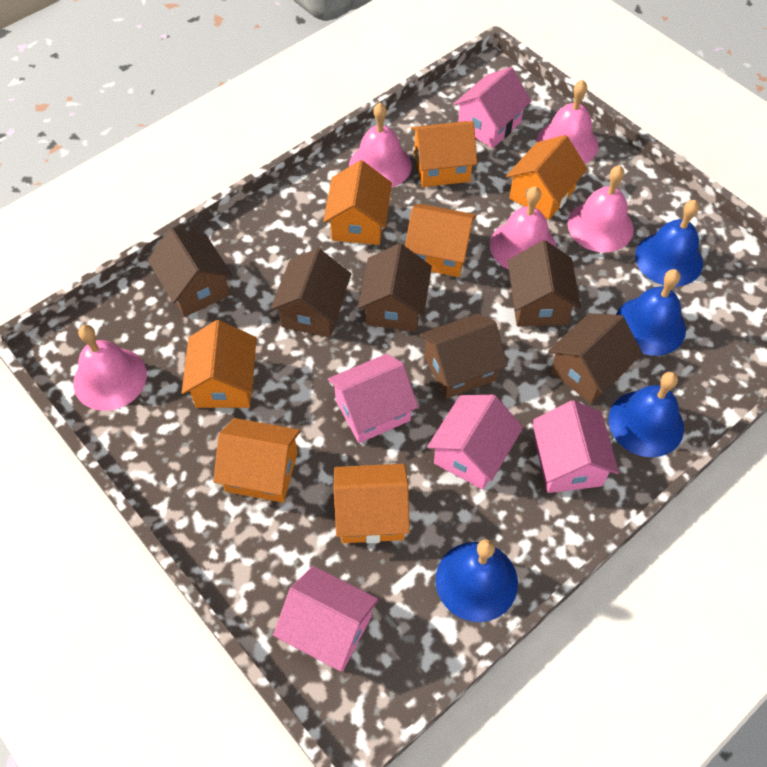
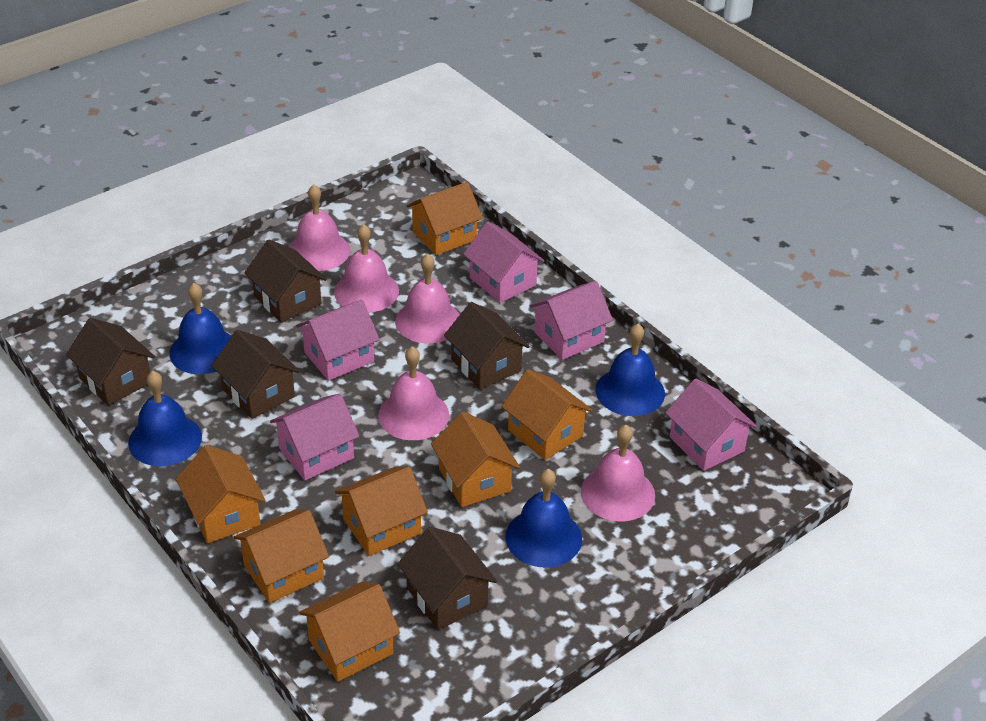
brown house: [148,228,233,317] [270,248,351,338] [358,243,432,331] [420,313,508,399] [508,240,581,327] [548,313,643,404] = 6 -> [66,318,155,406] [211,330,300,419] [244,240,327,322] [398,527,497,630] [444,302,530,389] = 5

